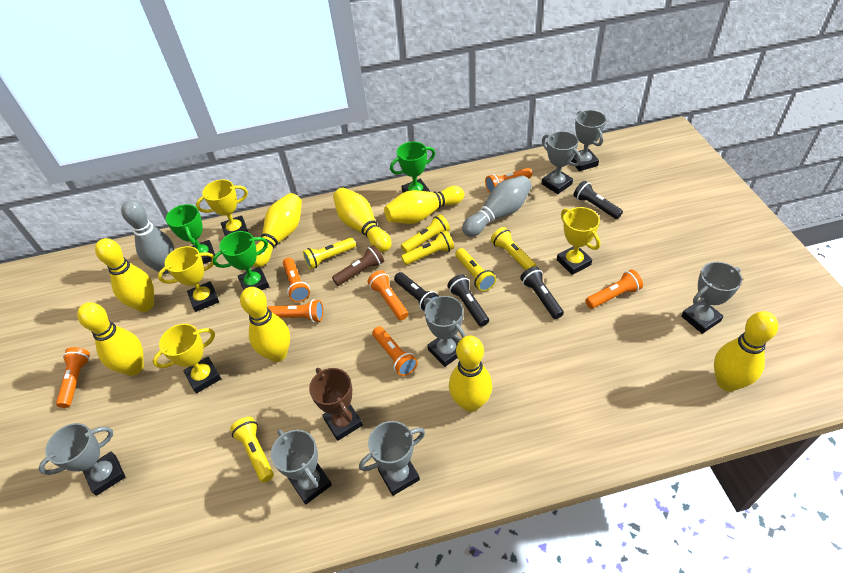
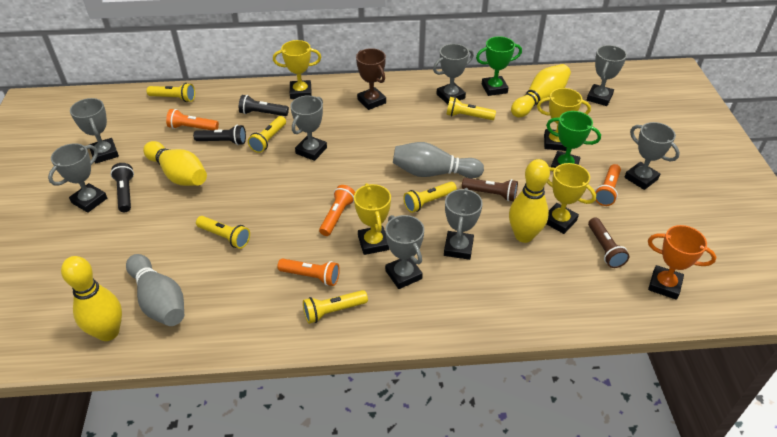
black flashlight: [394,272,439,311] [447,274,489,327] [520,266,564,319] [573,181,623,219] = 4 -> [111,163,134,212] [193,125,246,145] [239,95,289,116] = 3
brown flashlight: [332,245,384,286] = 1 -> [462,178,518,201] [588,217,630,268] = 2
green trophy: [166,204,215,264] [212,231,269,290] [390,142,435,193] = 3 -> [476,36,522,96] [546,111,601,172] = 2
grey trophy: [38,423,125,496] [271,429,332,504] [359,421,425,496] [424,296,466,367] [542,131,582,194] [571,110,606,171] [681,262,742,334] = 7 -> [48,143,107,213] [70,98,119,164] [290,96,327,161] [385,215,424,289] [433,44,474,104] [444,188,483,260] [587,45,627,106] [624,122,680,190] = 8
orange flashlight: [56,347,90,408] [268,299,323,322] [283,258,310,302] [368,270,408,320] [372,326,418,376] [485,168,532,193] [585,270,643,309] = 7 -> [166,109,219,130] [277,259,340,286] [319,185,355,236] [595,164,621,206] = 4
orange trophy: none = 0 -> [648,225,717,300] = 1
yellow bowling pin: [77,302,144,376] [95,238,154,312] [240,287,290,362] [253,193,302,267] [333,188,391,252] [384,186,464,224] [449,336,492,412] [714,311,778,391] = 8 -> [61,256,122,341] [143,141,207,186] [509,159,550,243] [511,64,571,117] = 4

